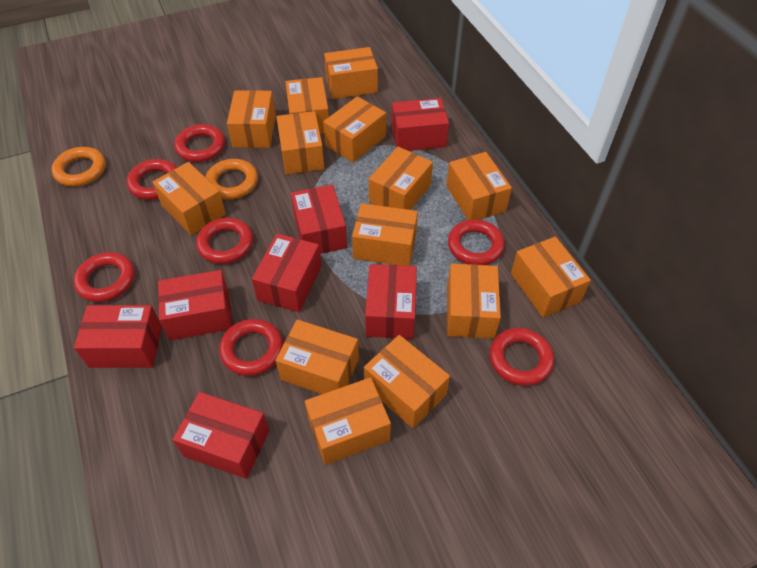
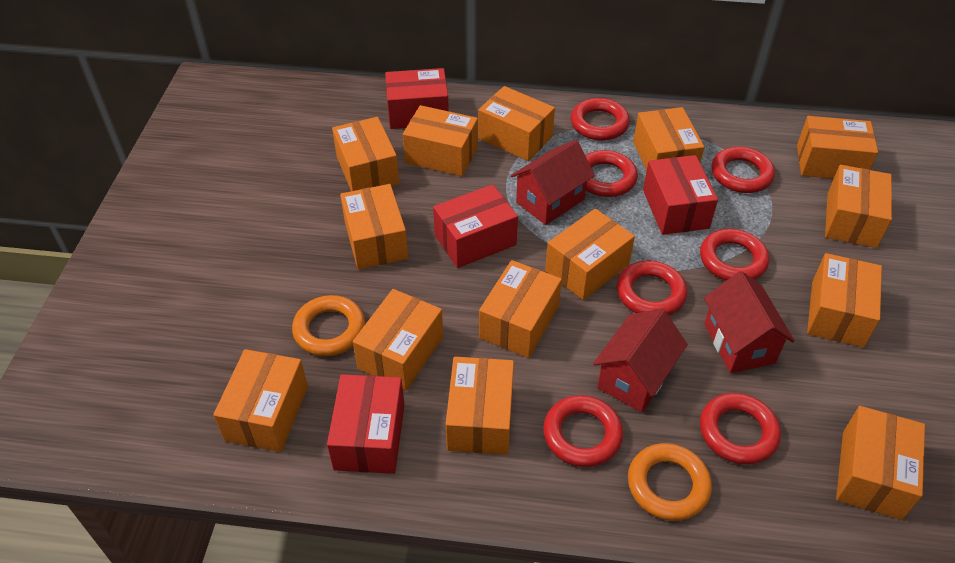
red box: [74,305,162,368] [158,270,232,340] [173,392,269,479] [252,233,321,312] [291,185,347,254] [365,264,417,339] [391,98,449,151] = 7 -> [327,374,405,474] [385,68,449,129] [433,184,518,268] [643,155,718,235] = 4
red house: none = 0 -> [511,140,595,225] [593,309,688,413] [704,271,795,373] = 3

